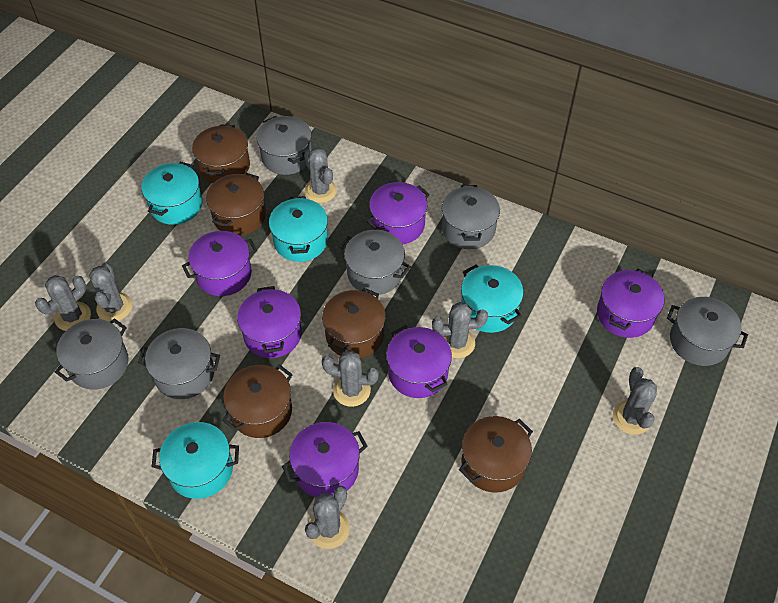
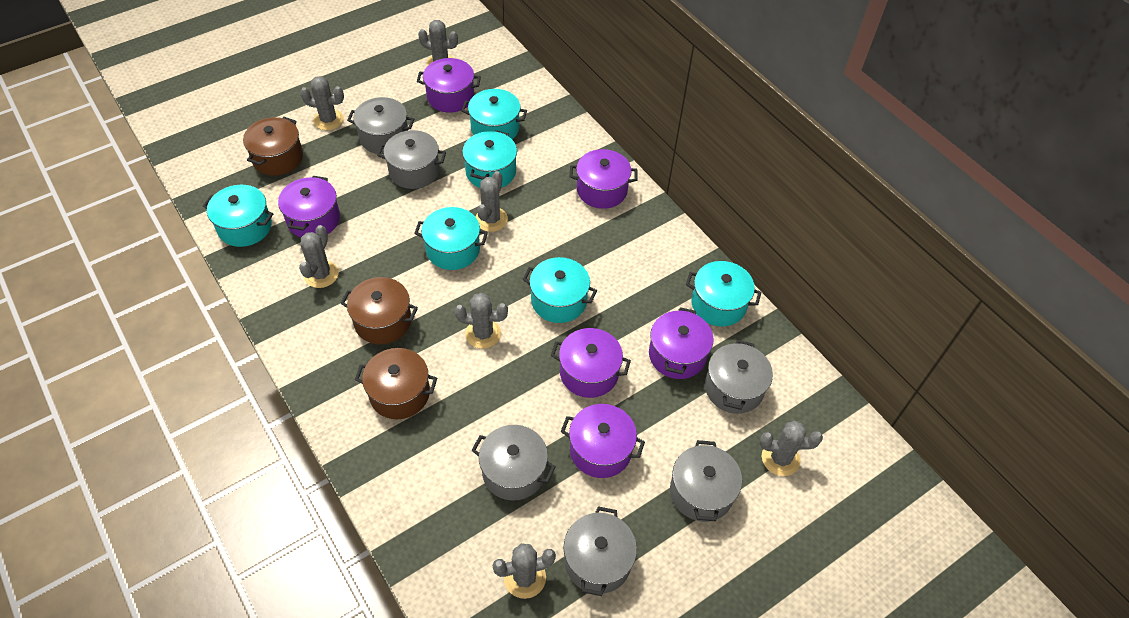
brown pot: [192,124,250,183] [206,172,266,236] [222,365,293,438] [322,288,386,358] [459,416,533,492] = 5 -> [243,117,303,176] [340,277,418,344] [355,348,437,419] = 3
turquoise pot: [141,162,202,225] [152,422,239,499] [269,196,328,262] [461,265,524,333] = 4 -> [203,185,273,247] [414,207,488,270] [461,89,527,139] [462,130,517,188] [522,257,597,323] [686,261,762,326] = 6

